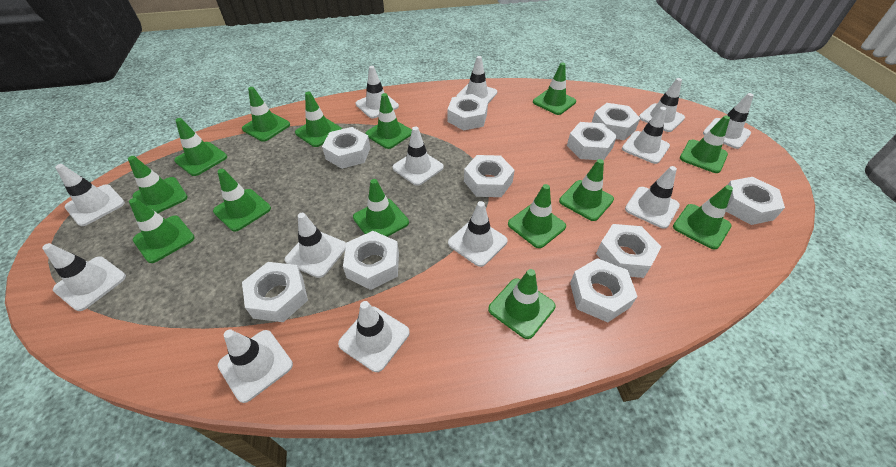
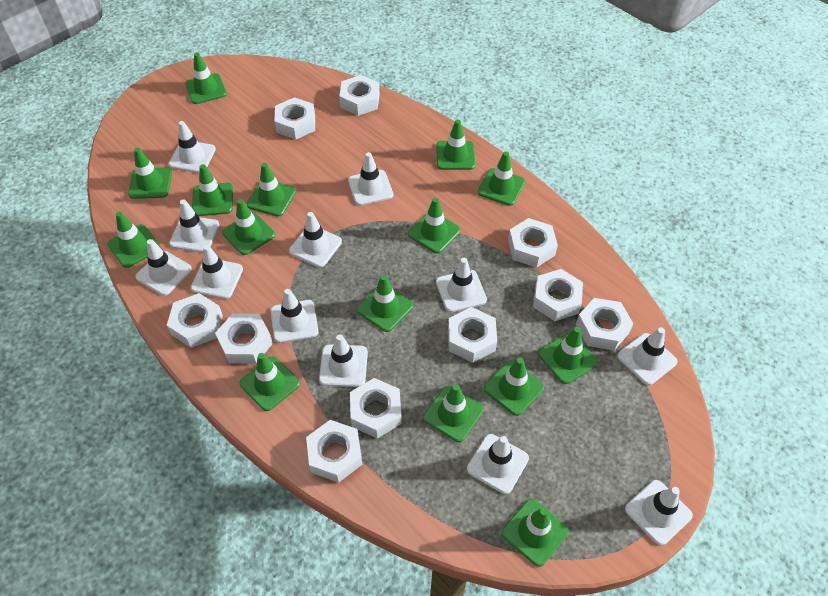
green traffic cone: [128,156,188,213] [129,198,195,263] [174,118,227,176] [213,169,271,232] [242,87,290,142] [295,92,342,147] [353,179,409,237] [366,93,412,149] [488,269,555,339] [508,184,566,248] [533,63,576,115] [559,159,614,221] [673,185,733,249] [680,116,730,173] = 14 -> [107,212,161,268] [128,148,172,199] [185,53,227,104] [192,164,233,216] [222,199,275,255] [240,353,300,411] [247,163,296,217] [357,275,413,332] [408,198,460,253] [423,384,484,442] [436,120,475,170] [478,152,525,206] [484,358,544,416] [502,499,569,567] [538,327,598,384] = 15
white traffic cone: [42,243,126,311] [55,164,125,226] [218,329,293,403] [285,213,346,278] [338,301,410,372] [356,66,399,118] [392,127,444,186] [448,201,508,267] [456,56,497,104] [622,107,670,164] [625,166,680,229] [639,78,685,132] [703,93,754,149] = 13 -> [136,239,192,296] [169,121,216,173] [169,199,219,253] [191,245,243,299] [271,289,319,343] [289,212,342,268] [319,334,368,387] [348,152,393,206] [436,258,487,312] [467,434,529,494] [617,327,677,385] [625,480,693,546] = 12

